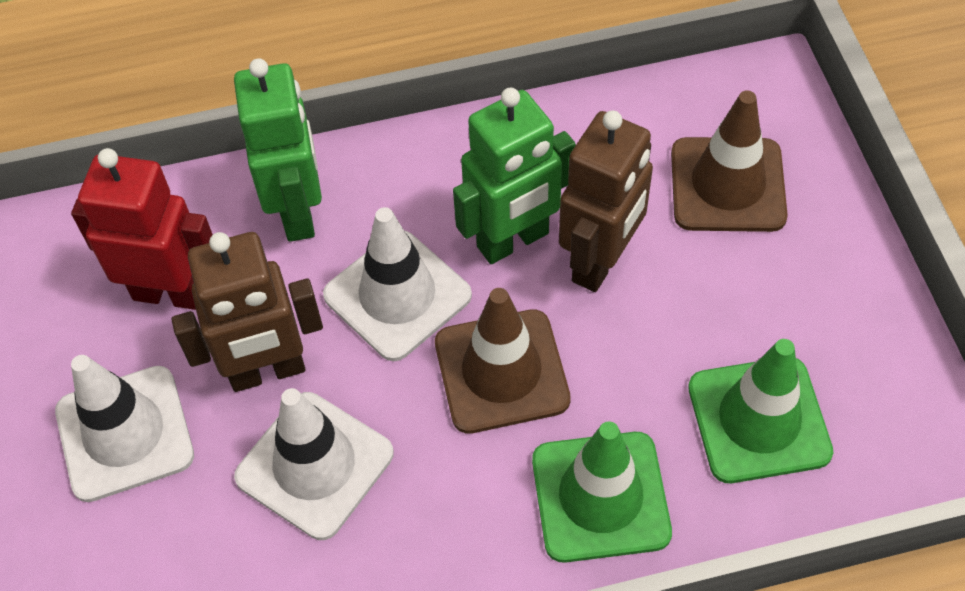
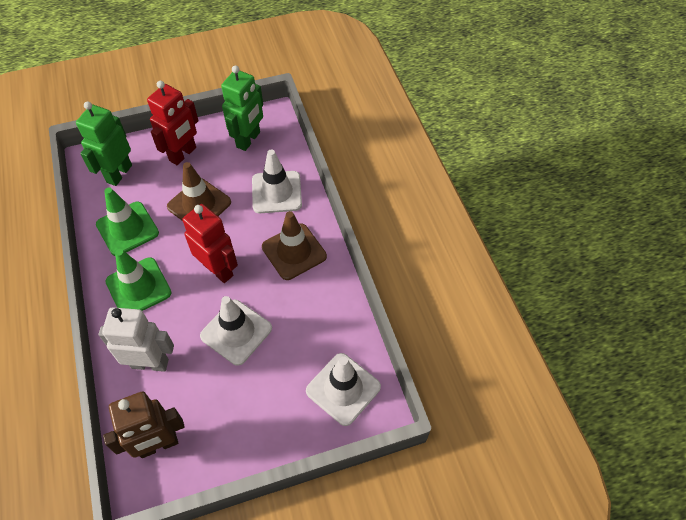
brown robot: [172,232,323,392] [559,110,653,292] = 2 -> [103,391,185,458] = 1
red robot: [71,148,213,310] = 1 -> [147,81,199,165] [182,204,238,283] = 2
white robot: none = 0 -> [98,307,174,372] = 1

